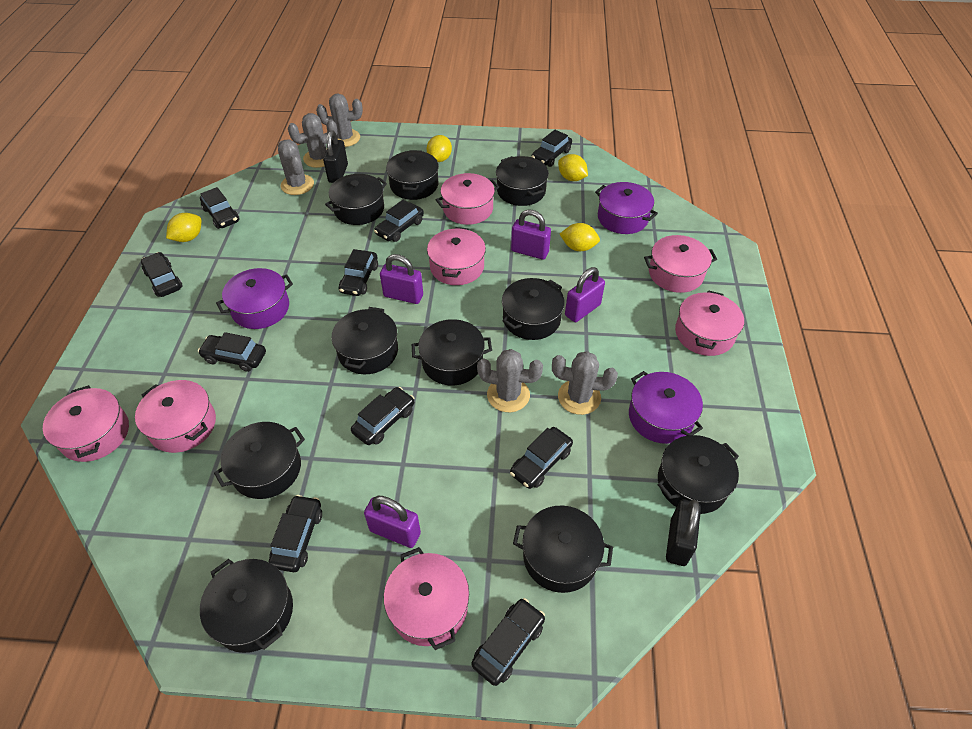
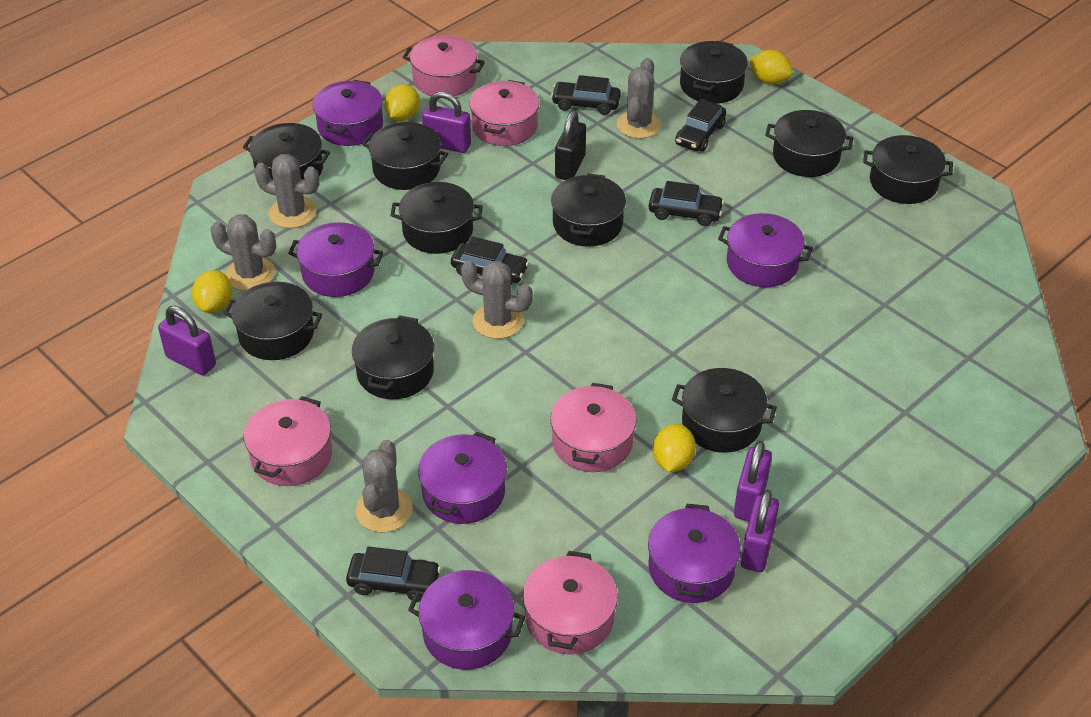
black car: [141,252,183,297] [198,332,266,372] [200,187,240,229] [269,495,322,572] [339,249,378,296] [351,387,414,445] [374,200,424,242] [471,598,545,686] [510,427,573,489] [531,130,572,167] = 10 -> [346,546,441,602] [451,236,529,285] [551,75,621,115] [649,181,724,226] [675,99,726,151] = 5
black padlock: [323,130,348,183] [666,499,701,566] = 2 -> [555,111,586,180] = 1
pink pot: [43,385,129,462] [135,380,216,453] [384,547,469,650] [427,227,486,285] [436,173,499,225] [644,235,717,293] [675,290,744,356] = 7 -> [244,396,332,486] [403,35,485,96] [469,80,539,146] [523,551,618,654] [550,383,636,472] = 5
purple pot: [216,268,293,329] [595,182,658,234] [629,371,703,444] = 3 -> [288,222,383,297] [313,80,383,146] [408,570,525,670] [418,432,507,524] [648,504,741,603] [718,213,813,287] = 6

